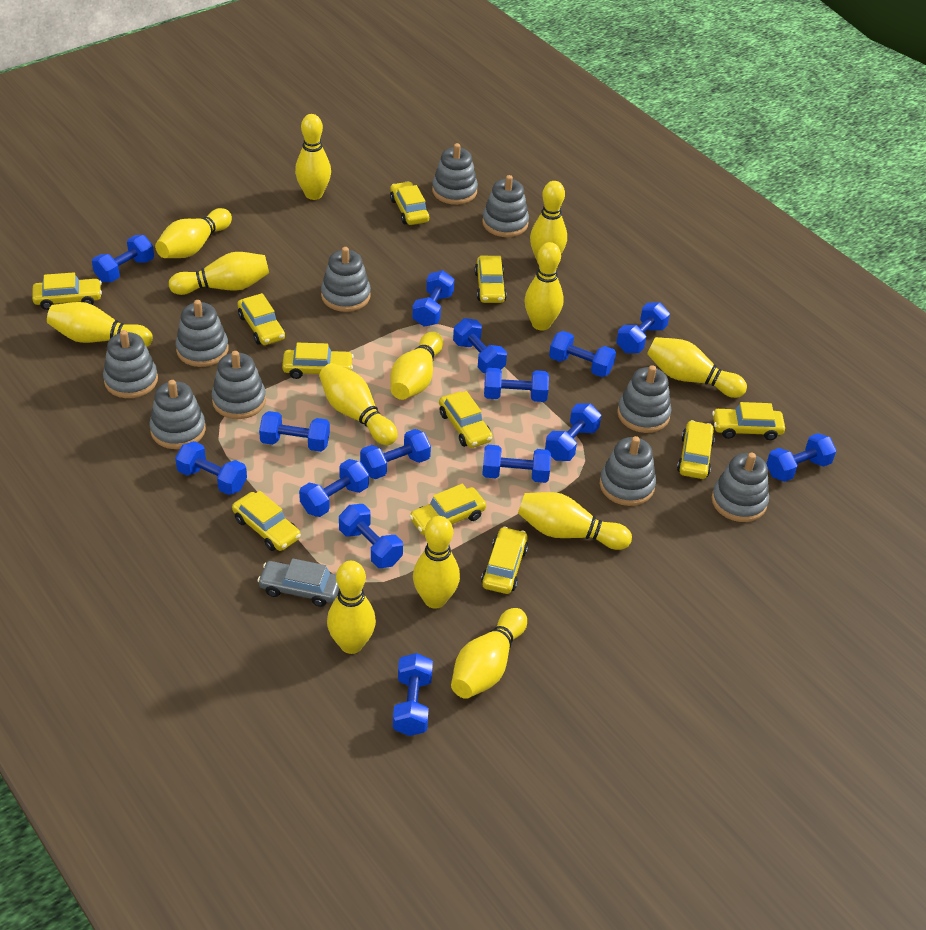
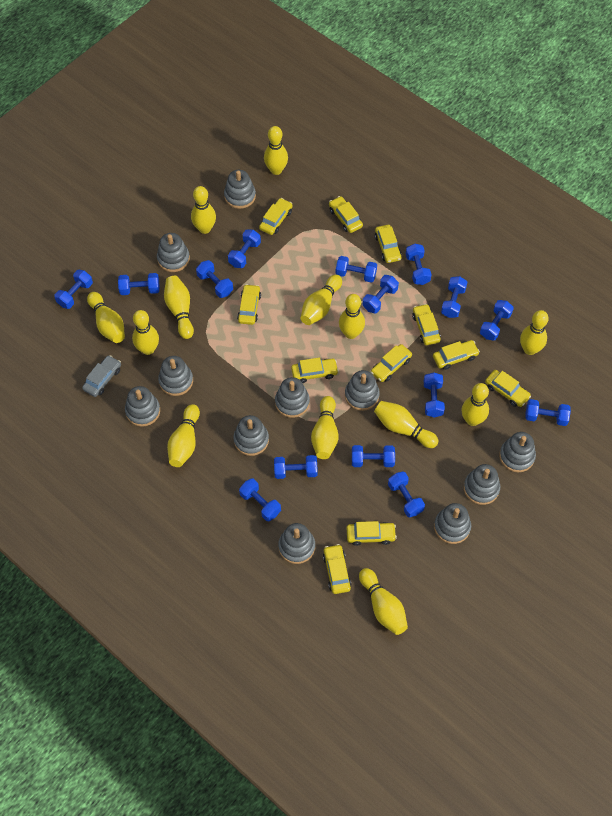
grey stacking toy: [103,330,158,398] [149,380,206,449] [176,300,229,367] [211,351,266,419] [321,247,371,312] [432,143,478,205] [482,175,529,237] [600,436,656,506] [617,365,671,433] [712,453,769,522] = 10 -> [125,386,160,427] [157,233,190,272] [158,356,193,396] [224,170,256,209] [233,415,269,456] [275,377,310,418] [278,523,315,564] [345,370,380,411] [434,503,471,544] [464,464,500,505] [499,432,536,472] = 11

